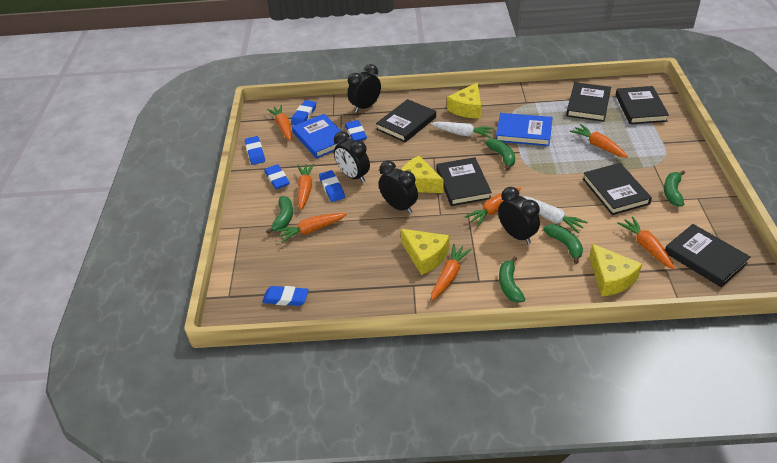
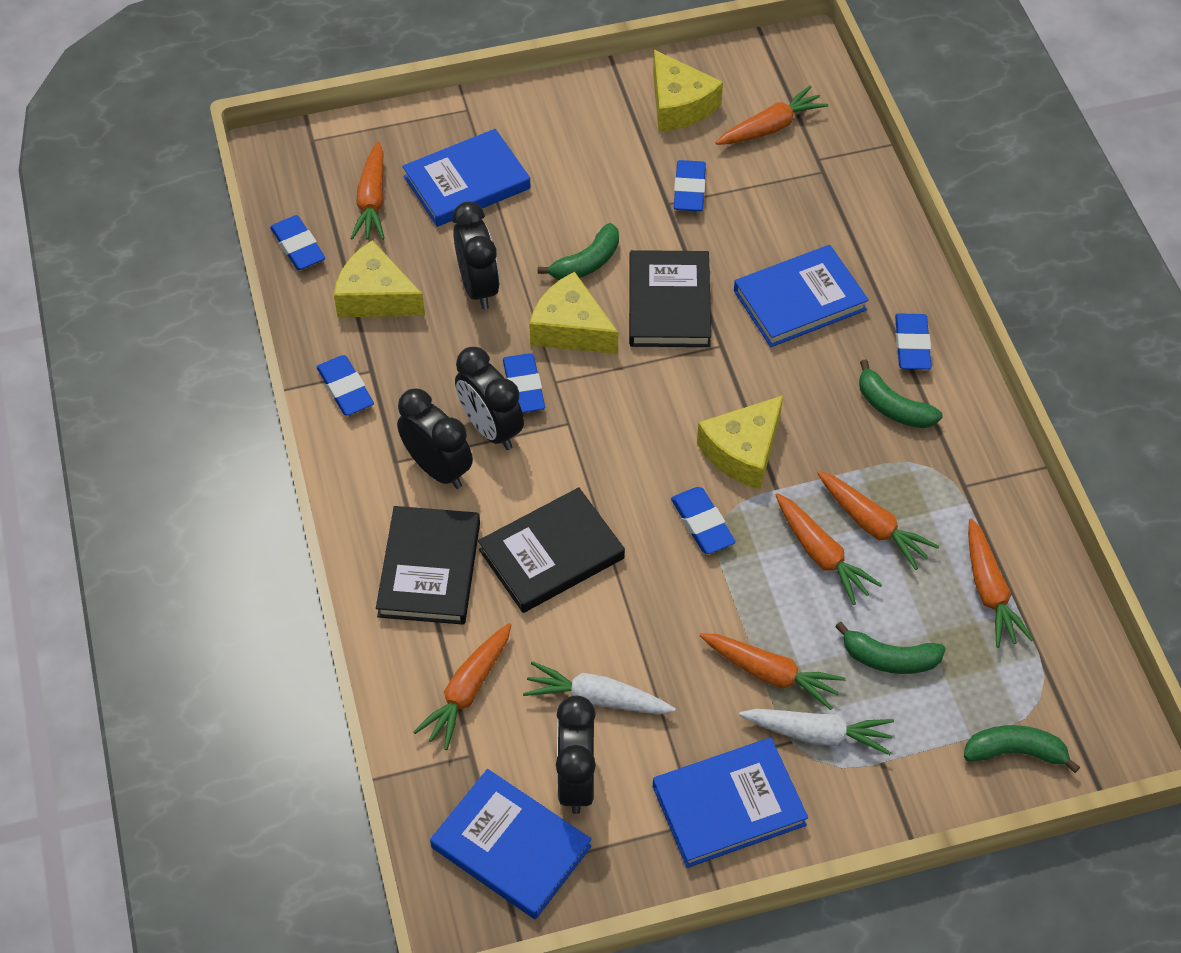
black book: [376,99,436,142] [437,157,492,206] [566,82,611,122] [583,163,652,215] [616,86,669,124] [665,224,751,287] = 6 -> [376,506,480,625] [478,487,625,613] [629,250,711,347] = 3
blue book: [292,114,349,158] [496,113,553,146] = 2 -> [402,129,531,227] [430,769,592,919] [653,738,808,868] [734,245,869,347] = 4
green banana: [266,196,293,234] [485,139,515,171] [499,256,525,303] [543,224,583,264] [664,171,685,207] = 5 -> [538,223,619,280] [835,622,946,674] [859,360,943,428] [964,725,1080,773] = 4

